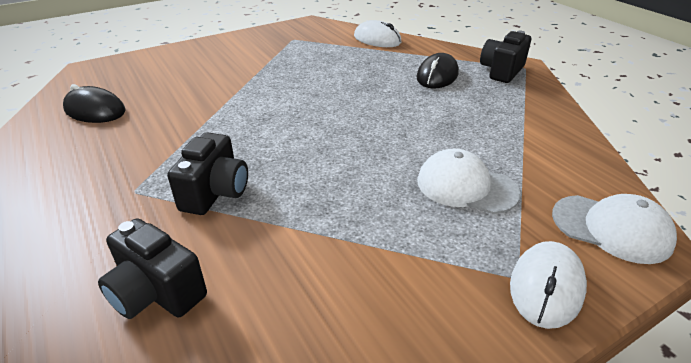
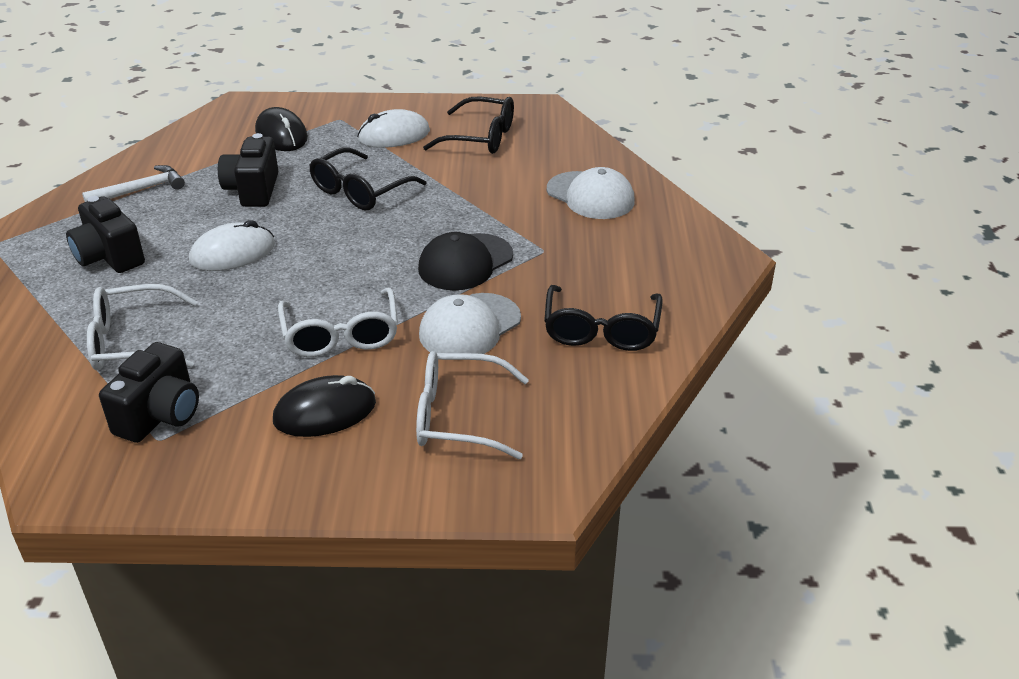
black cap: none = 0 -> [418,232,513,290] = 1
black glasses: none = 0 -> [309,147,427,210] [423,96,514,154] [544,285,663,351] = 3
white glasses: none = 0 -> [87,284,197,371] [278,288,398,357] [416,351,529,459] = 3
white hammer: none = 0 -> [82,165,185,202] = 1

